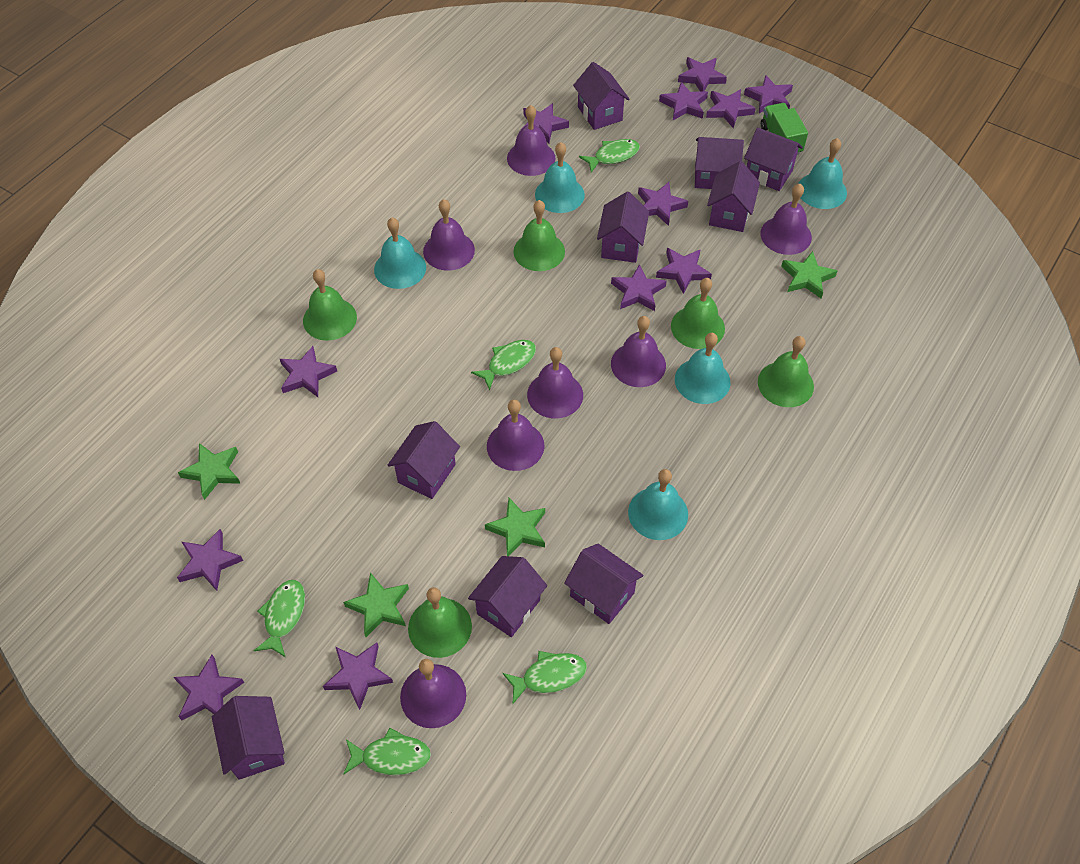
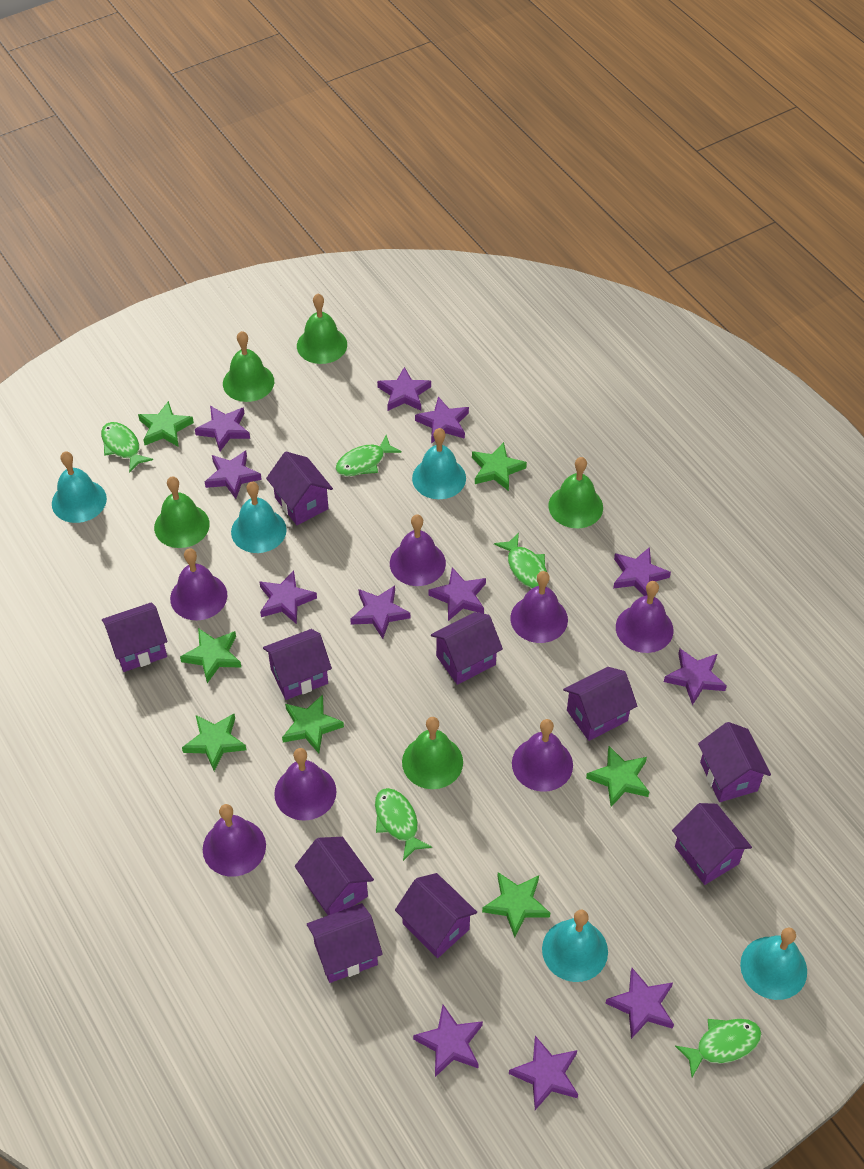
green star: [178,443,240,500] [343,572,409,637] [485,498,545,556] [782,251,837,298] = 4 -> [138,401,194,447] [180,628,241,683] [182,714,246,771] [282,694,344,753] [472,442,527,491] [482,872,550,937] [586,746,649,807] = 7
green truck: [761,103,808,155] = 1 -> none = 0
purple house: [212,696,285,780] [388,421,460,499] [468,556,547,637] [564,544,643,624] [573,62,630,130] [597,192,649,263] [695,137,744,189] [707,161,760,232] [744,127,803,191] = 9 -> [102,602,168,672] [263,629,332,700] [266,452,333,525] [295,837,374,915] [307,903,383,983] [395,873,477,958] [431,612,503,685] [563,667,637,741] [672,803,752,885] [698,722,771,802] = 10

